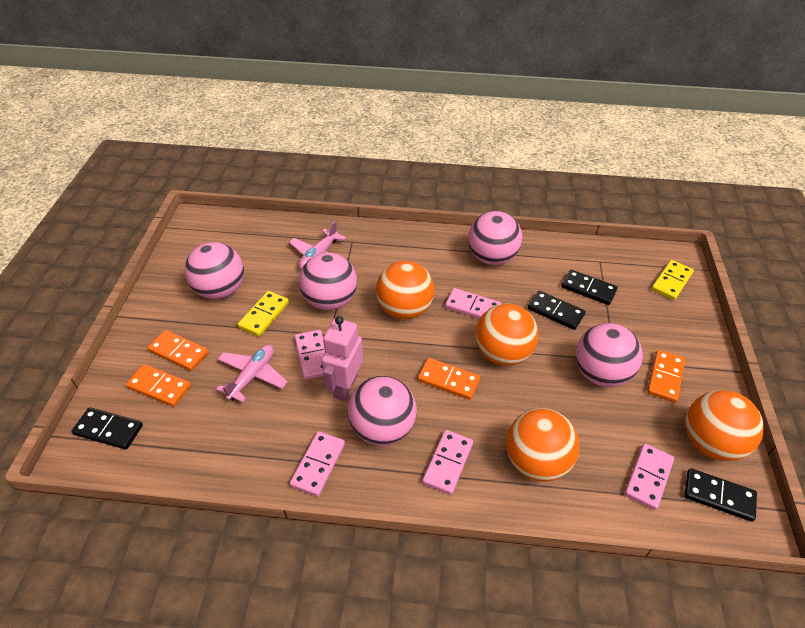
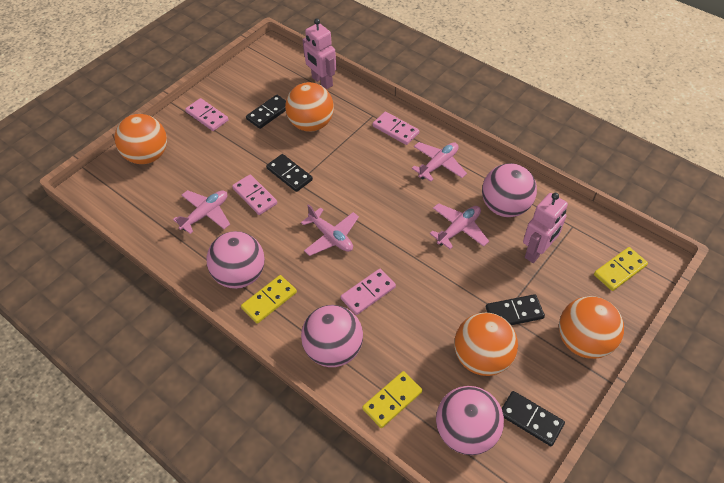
orange domino: [126,364,191,407] [147,330,209,371] [418,358,480,400] [647,350,685,403] = 4 -> none = 0
pink ball: [185,242,244,299] [299,252,357,310] [348,376,417,446] [468,211,522,265] [576,323,643,387] = 5 -> [207,231,265,289] [301,305,363,367] [436,386,504,455] [482,163,537,217] = 4
pink domino: [290,431,345,497] [295,330,325,380] [422,430,473,495] [445,288,501,319] [625,444,674,510] = 5 -> [185,98,229,131] [232,174,277,215] [341,269,396,315] [373,112,419,145] = 4
pink plane: [216,345,288,403] [289,221,346,269] = 2 -> [173,190,230,234] [301,204,359,256] [412,142,467,182] [430,203,489,249] = 4
pink robot: [322,316,363,401] = 1 -> [302,18,336,89] [523,193,568,263] = 2
yellow domino: [237,291,289,336] [651,260,694,300] = 2 -> [241,275,297,324] [362,371,422,428] [594,247,648,291] = 3

